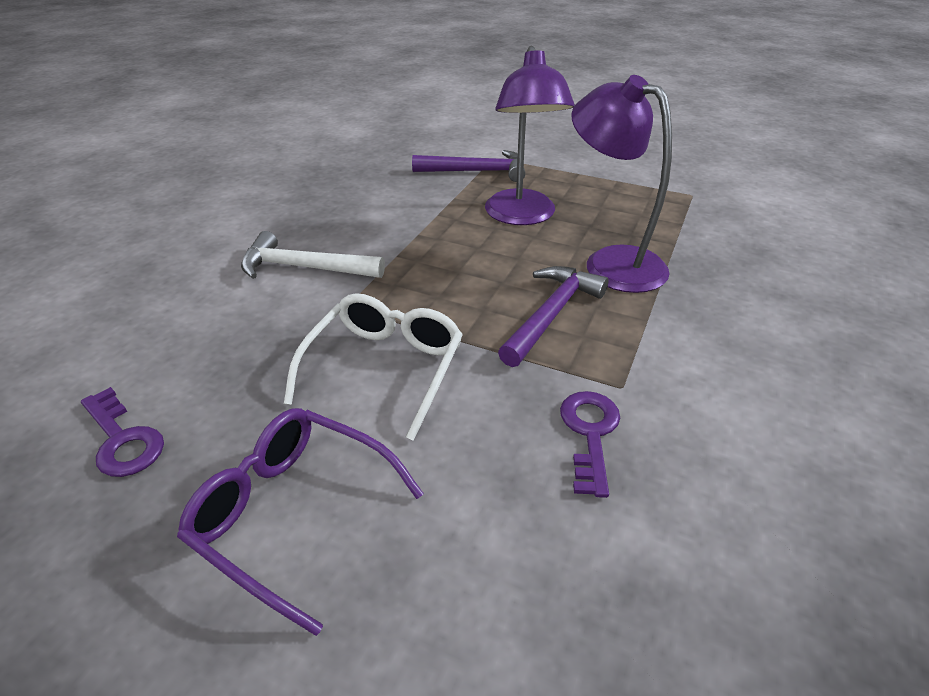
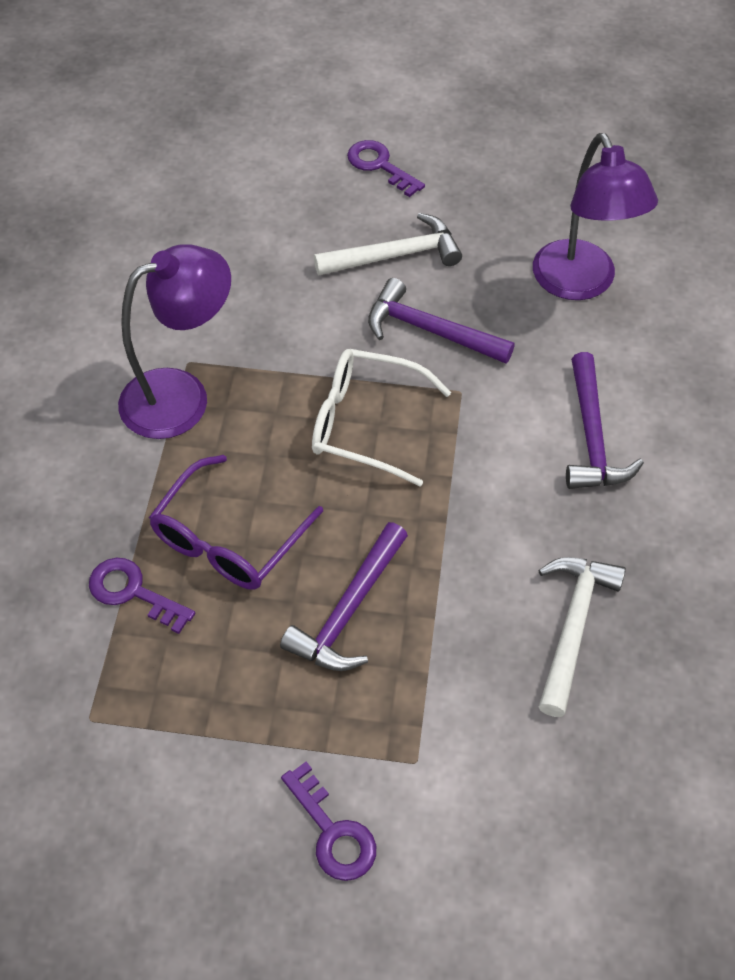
purple hammer: [412,150,525,182] [498,266,609,367] = 2 -> [280,522,408,671] [368,278,515,364] [566,352,644,489] = 3
purple key: [81,387,164,477] [560,391,620,498] = 2 -> [89,558,195,634] [281,762,376,881] [347,140,425,197] = 3
white hammer: [241,231,385,279] = 1 -> [314,213,462,275] [538,557,626,717] = 2

